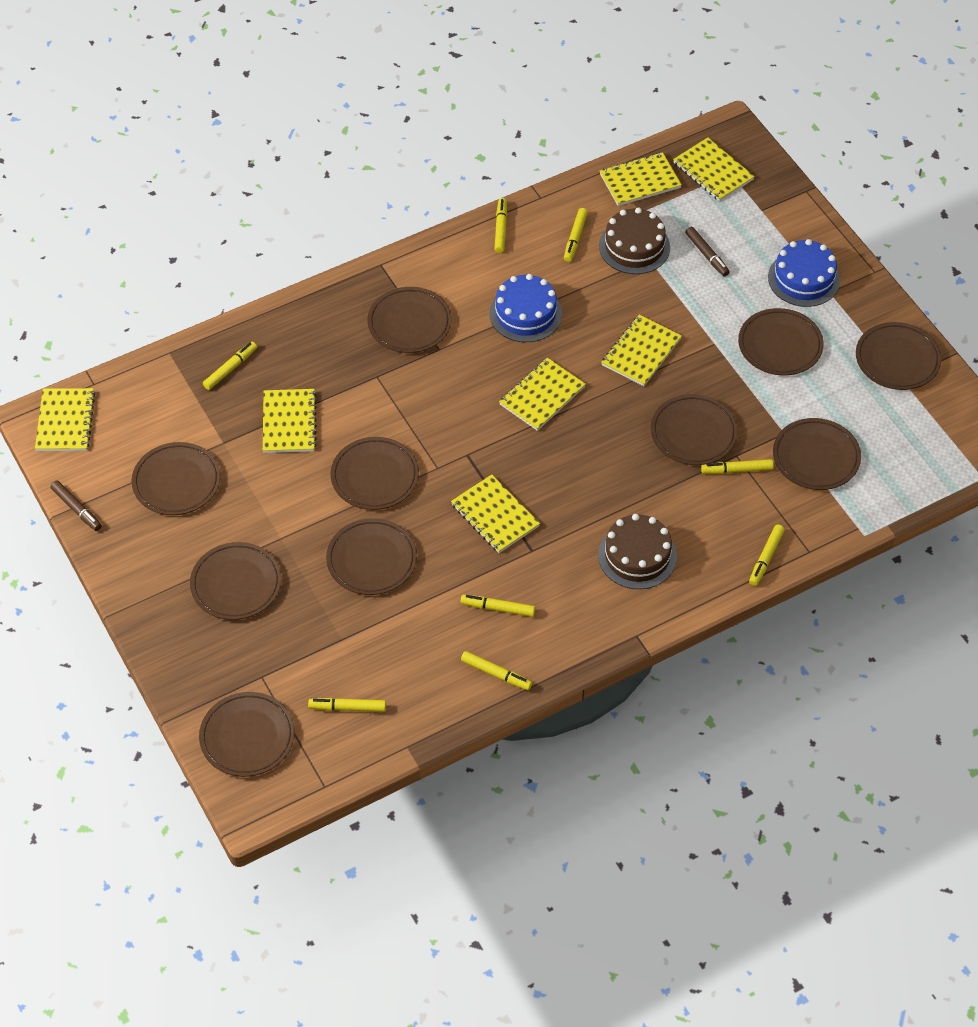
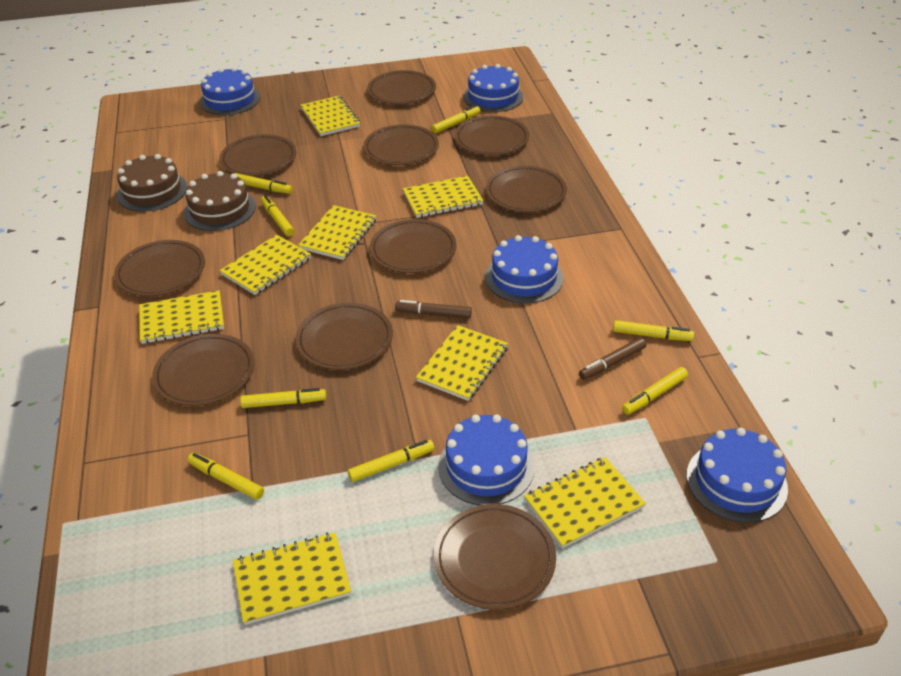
blue cake: [490,274,562,342] [768,239,840,307] = 2 -> [200,67,260,115] [438,414,535,505] [463,64,524,112] [485,235,563,303] [687,428,788,523] = 5
yellow notebook: [35,388,95,451] [263,389,317,453] [451,475,540,553] [499,358,586,431] [600,152,682,206] [601,315,682,386] [673,138,755,201] = 7 -> [139,290,224,344] [220,235,311,295] [233,533,351,625] [298,205,376,260] [300,96,360,136] [403,175,483,218] [416,325,508,401] [524,457,646,549] = 8

